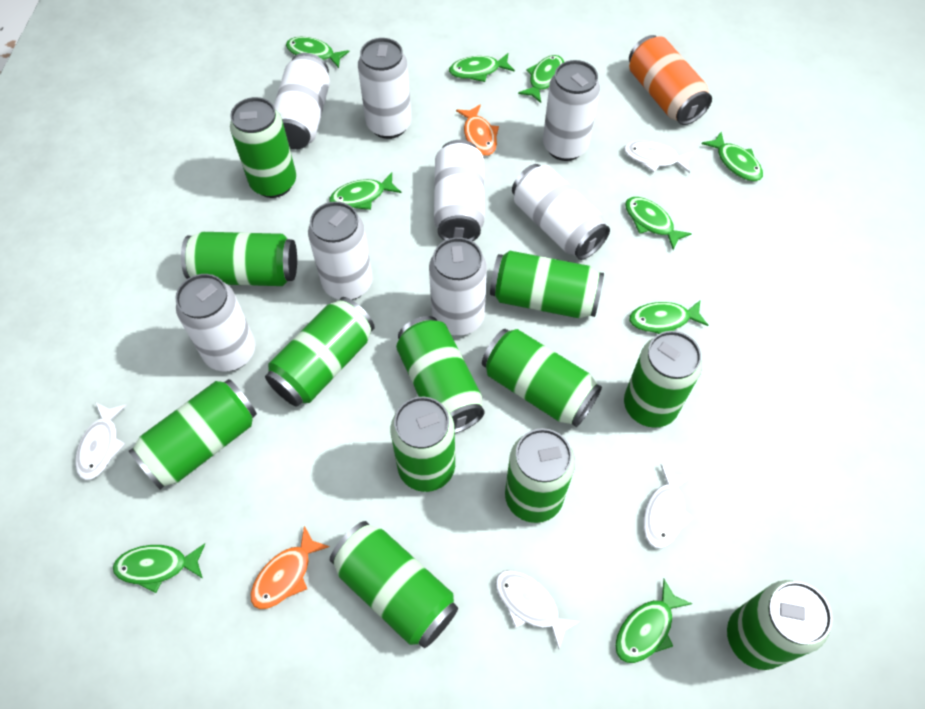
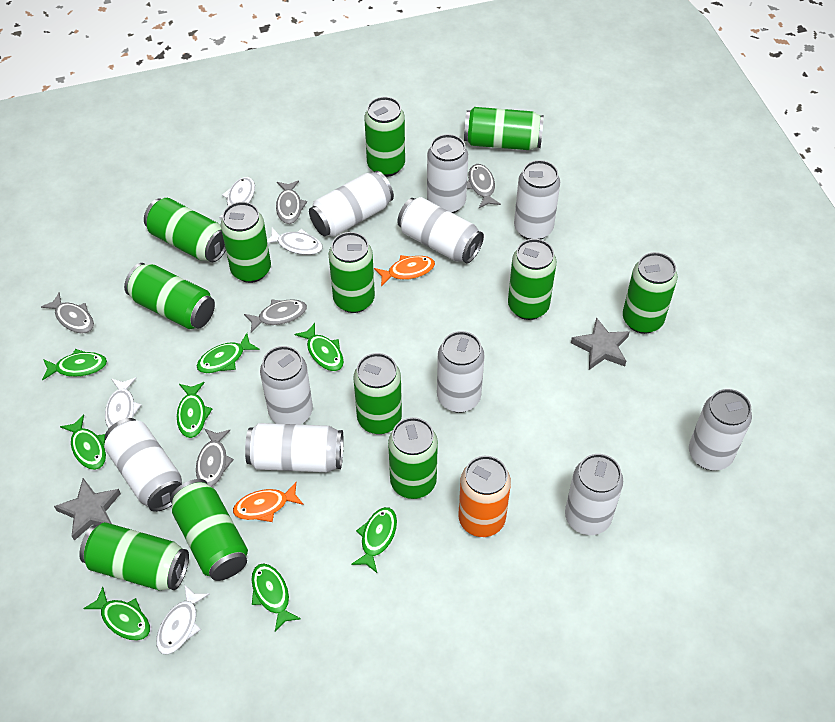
green fish: [113,543,205,593] [286,37,349,68] [329,172,401,210] [449,53,515,82] [518,55,564,103] [615,579,692,663] [625,197,692,250] [629,300,708,334] [701,132,763,181] = 9 -> [42,349,107,380] [60,415,106,470] [83,587,150,641] [177,382,213,438] [197,333,260,373] [251,563,301,632] [294,323,344,371] [351,507,397,573] = 8
grey fish: none = 0 -> [41,293,94,334] [196,429,234,487] [244,299,307,333] [276,180,307,224] [467,164,501,208] = 5
grey star: none = 0 -> [54,478,121,541] [571,317,630,370] = 2
white can: [175,274,255,371] [274,53,330,149] [308,202,373,300] [358,38,412,139] [429,237,487,336] [434,140,485,241] [512,164,610,260] [543,60,600,161] = 8 -> [104,418,182,512] [245,423,343,472] [260,346,313,425] [309,171,394,237] [397,197,484,263] [427,134,468,213] [437,331,485,413] [514,160,560,240] [565,454,623,535] [689,389,752,470] = 10

